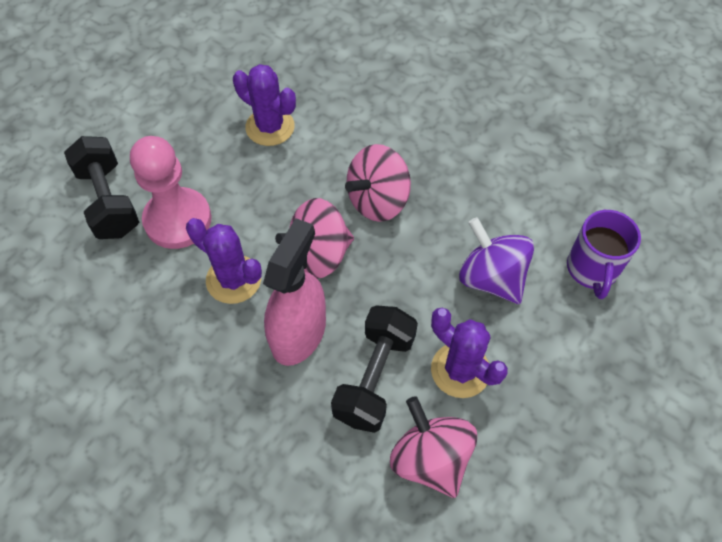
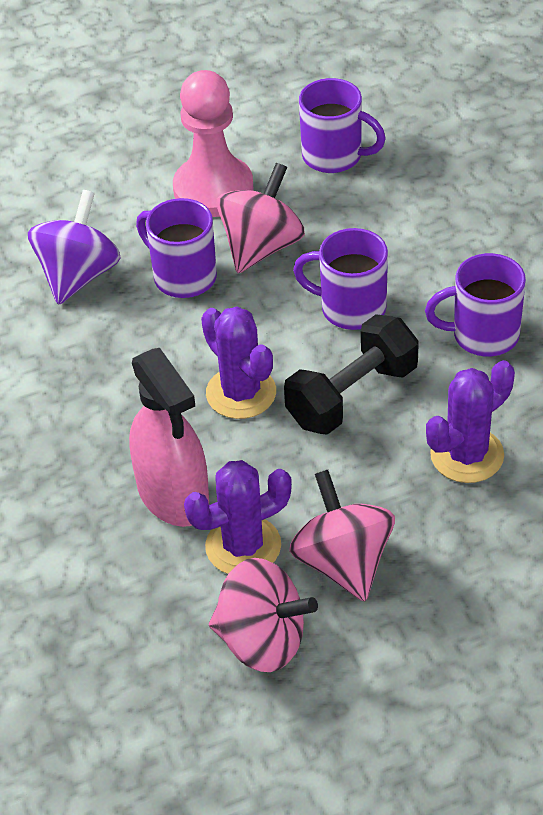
black dumbbell: [64,136,139,239] [331,305,418,433] = 2 -> [284,314,419,435] = 1
purple mug: [567,210,641,299] = 1 -> [136,198,217,298] [293,228,388,330] [299,78,386,173] [425,253,526,356] = 4

